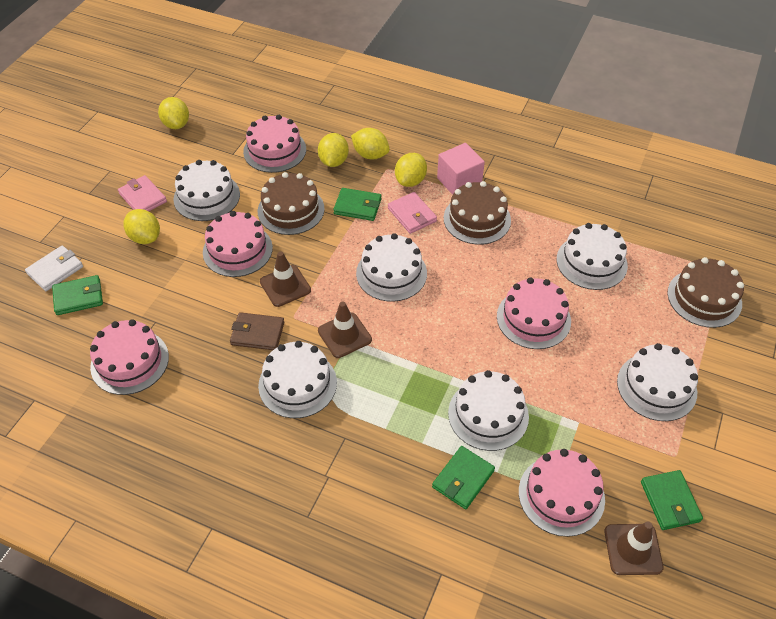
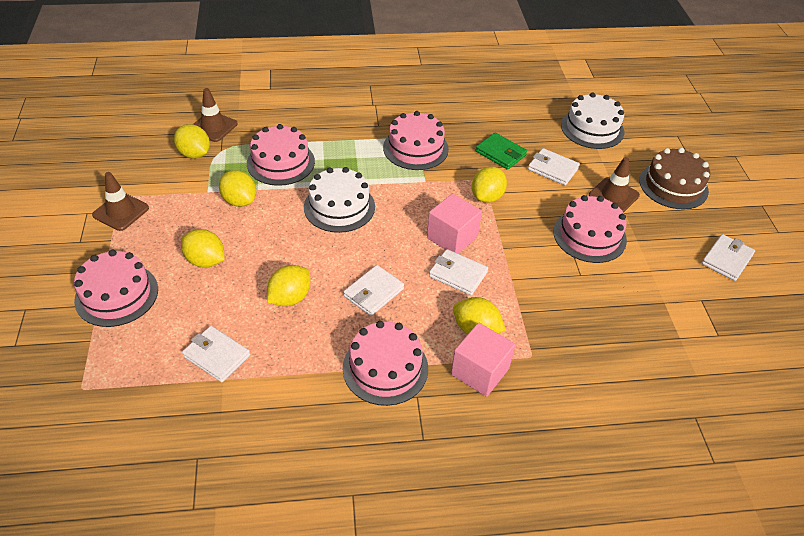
brown cake: [258,172,325,235] [444,181,511,245] [667,257,744,328] = 3 -> [639,148,710,209] = 1
brown wallet: [230,312,284,350] = 1 -> none = 0
green wallet: [52,275,103,315] [333,188,381,221] [432,446,495,509] [641,470,703,530] = 4 -> [476,133,527,170] = 1
pink cube: [437,143,485,195] = 1 -> [427,193,482,254] [451,322,515,397] = 2
pink wallet: [118,175,167,211] [388,192,437,234] = 2 -> none = 0
white cake: [173,160,240,221] [258,341,337,418] [356,233,427,302] [448,370,529,451] [557,223,628,290] [617,343,698,421] = 6 -> [304,167,375,233] [561,92,624,149] = 2
white wallet: [25,245,83,291] = 1 -> [182,326,250,382] [343,265,404,316] [429,249,488,295] [528,148,580,185] [702,234,755,281] = 5
yellow lemon: [123,209,160,244] [158,97,189,129] [318,133,349,167] [351,128,390,159] [395,153,427,187] = 5 -> [174,124,210,159] [181,229,225,268] [219,170,256,207] [267,265,310,306] [453,297,506,334] [472,167,507,203] = 6

